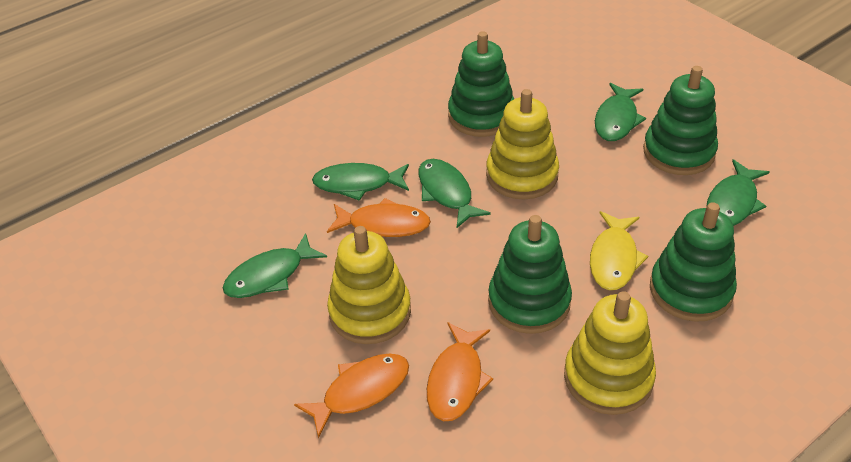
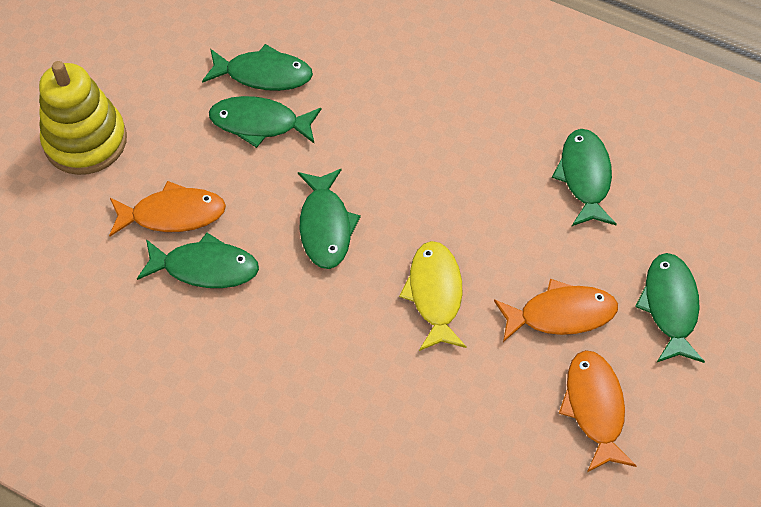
green fish: [223,233,327,298] [312,163,409,201] [419,159,491,228] [595,83,646,141] [707,159,769,226] = 5 -> [137,233,259,288] [202,44,313,91] [209,96,322,148] [298,169,361,269] [552,129,617,226] [635,253,705,363] = 6
green stacking toy: [448,31,514,137] [488,215,572,334] [643,66,718,175] [650,202,737,322] = 4 -> none = 0
yellow stacking toy: [327,226,411,344] [486,89,559,200] [564,291,656,415] = 3 -> [39,61,127,175] = 1

